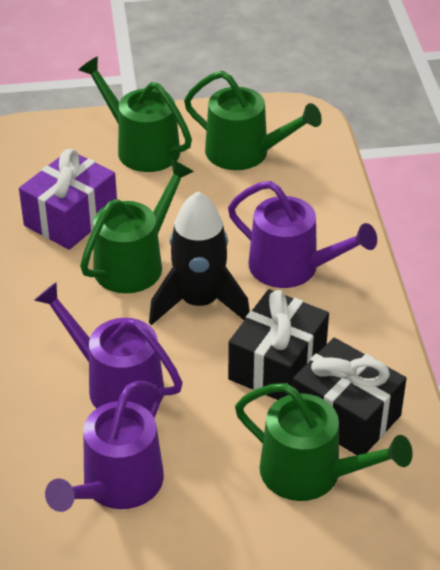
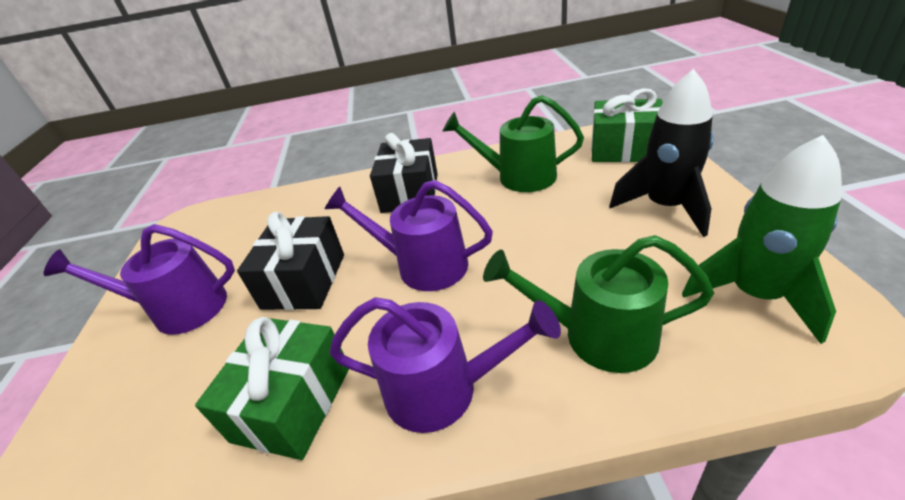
green gift: none = 0 -> [195,317,349,460] [591,88,663,162] = 2
green rocket: none = 0 -> [682,135,842,344] = 1
green watering can: [79,56,192,172] [80,159,194,293] [184,71,322,170] [235,383,413,501] = 4 -> [443,95,584,192] [483,235,714,373] = 2
purple gift: [19,149,117,250] = 1 -> none = 0

